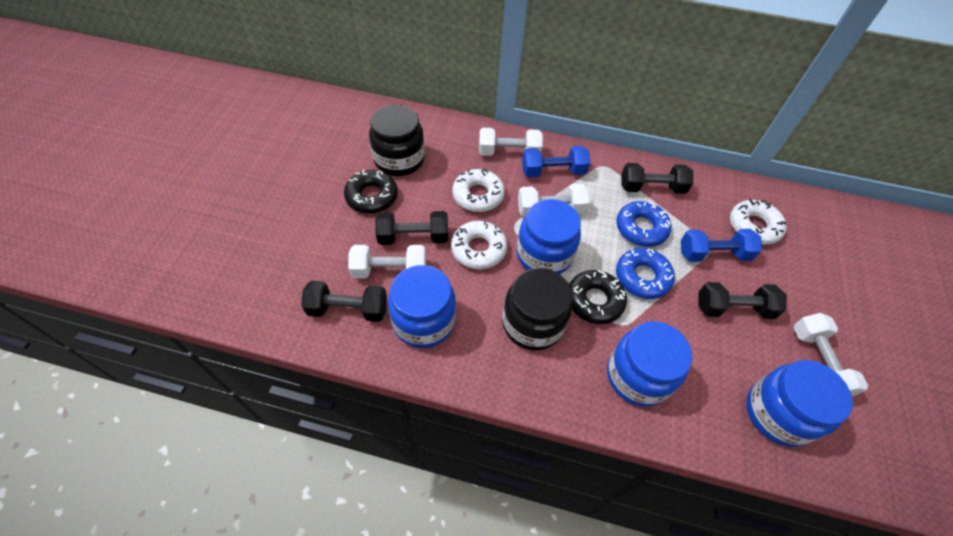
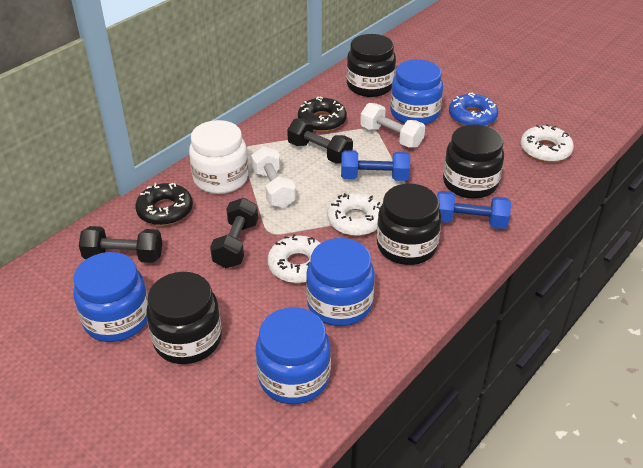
black dumbbell: [301,281,387,322] [375,211,448,245] [621,163,693,194] [698,282,787,319] = 4 -> [79,226,162,263] [210,198,258,268] [287,118,353,164] = 3
black jar: [369,105,425,176] [502,268,572,351] = 2 -> [146,272,222,364] [347,34,396,97] [377,184,442,265] [443,124,504,199] = 4
blue donut: [616,201,671,247] [616,248,675,299] = 2 -> [449,93,498,126] = 1
white dumbbell: [348,245,426,279] [479,128,543,156] [518,183,590,217] [793,313,868,396] = 4 -> [251,146,296,208] [360,103,425,148] = 2
white jar: none = 0 -> [189,120,248,194] = 1

